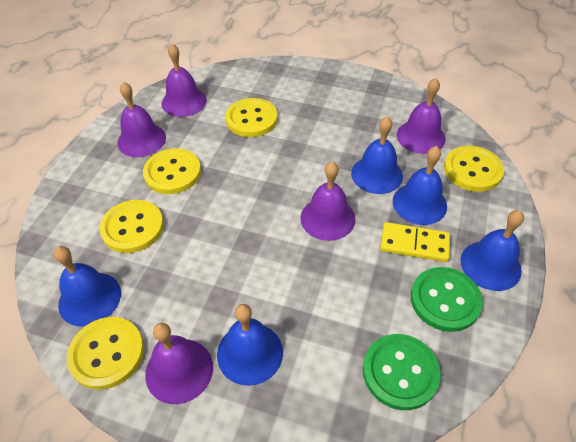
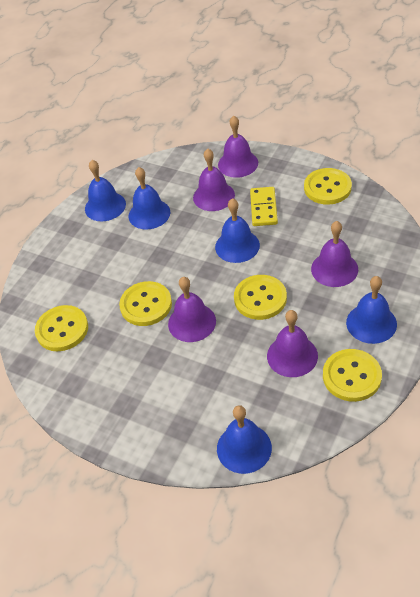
green button: [363,334,441,410] [411,267,483,332] = 2 -> none = 0

